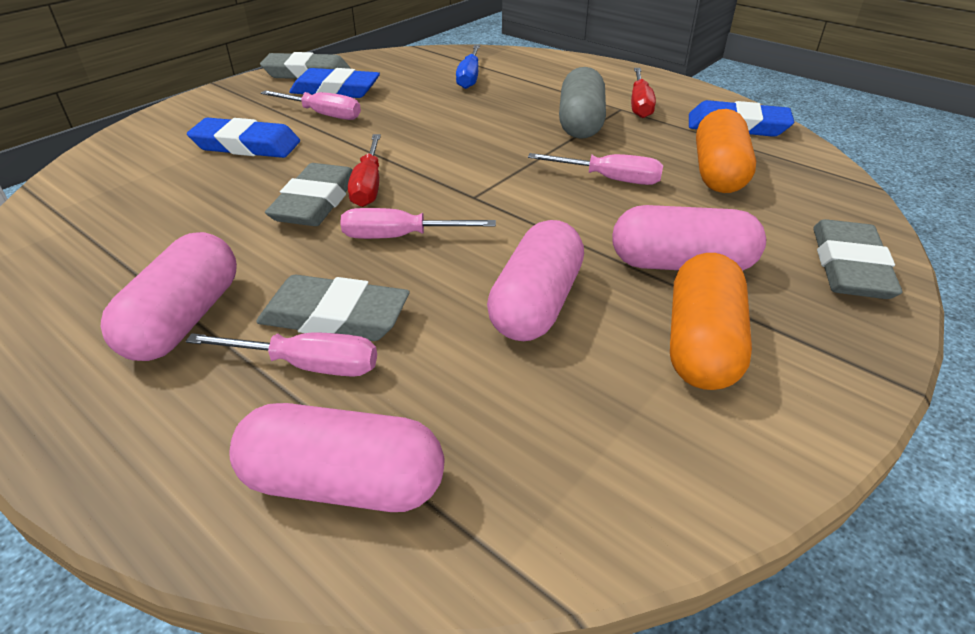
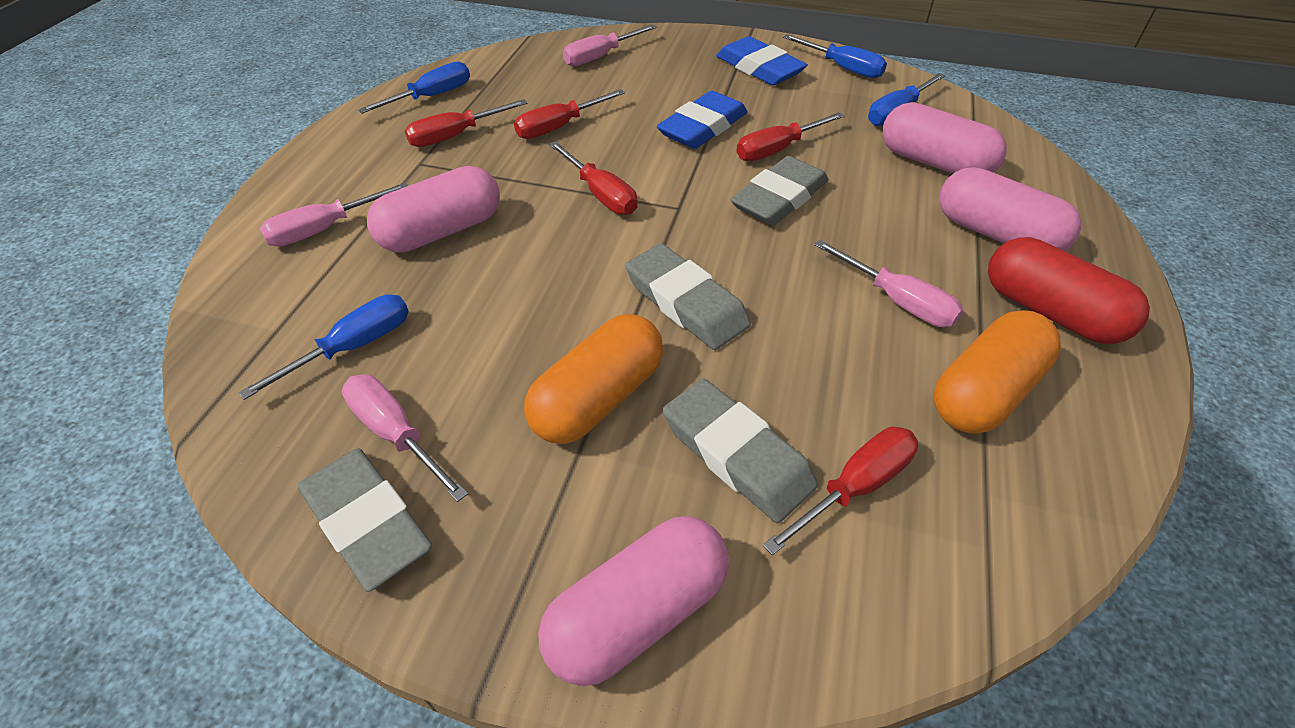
blue eraser: [187,118,300,158] [289,68,380,98] [689,100,794,137] = 3 -> [657,91,747,149] [716,36,808,85] = 2
blue screwdriver: [456,45,480,89] = 1 -> [238,294,409,400] [358,61,470,114] [783,34,887,78] [868,73,946,126] = 4
grey capsule: [559,67,606,139] = 1 -> none = 0
red capsule: none = 0 -> [988,237,1150,344] = 1
red screwdriver: [348,134,381,207] [631,68,656,118] = 2 -> [405,99,527,147] [514,89,625,139] [549,141,638,215] [737,112,844,161] [763,427,918,555] = 5

